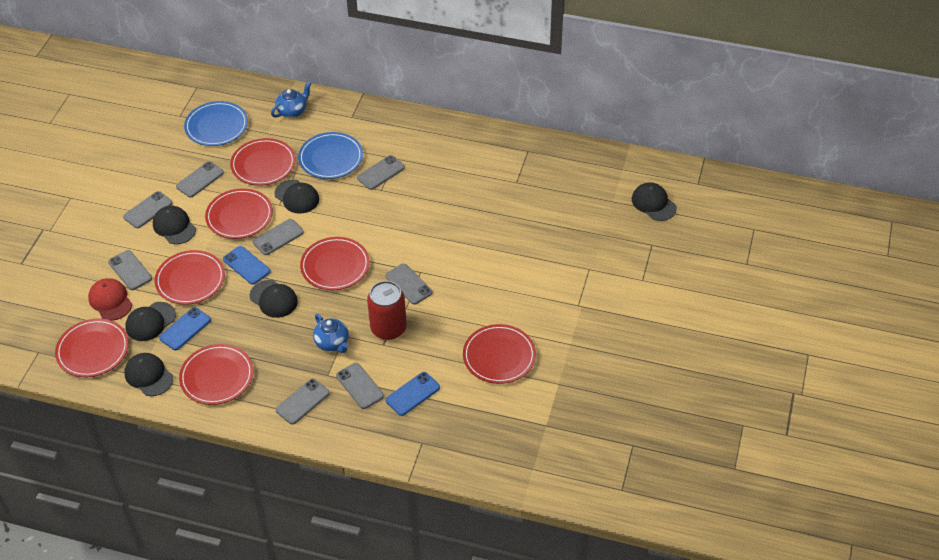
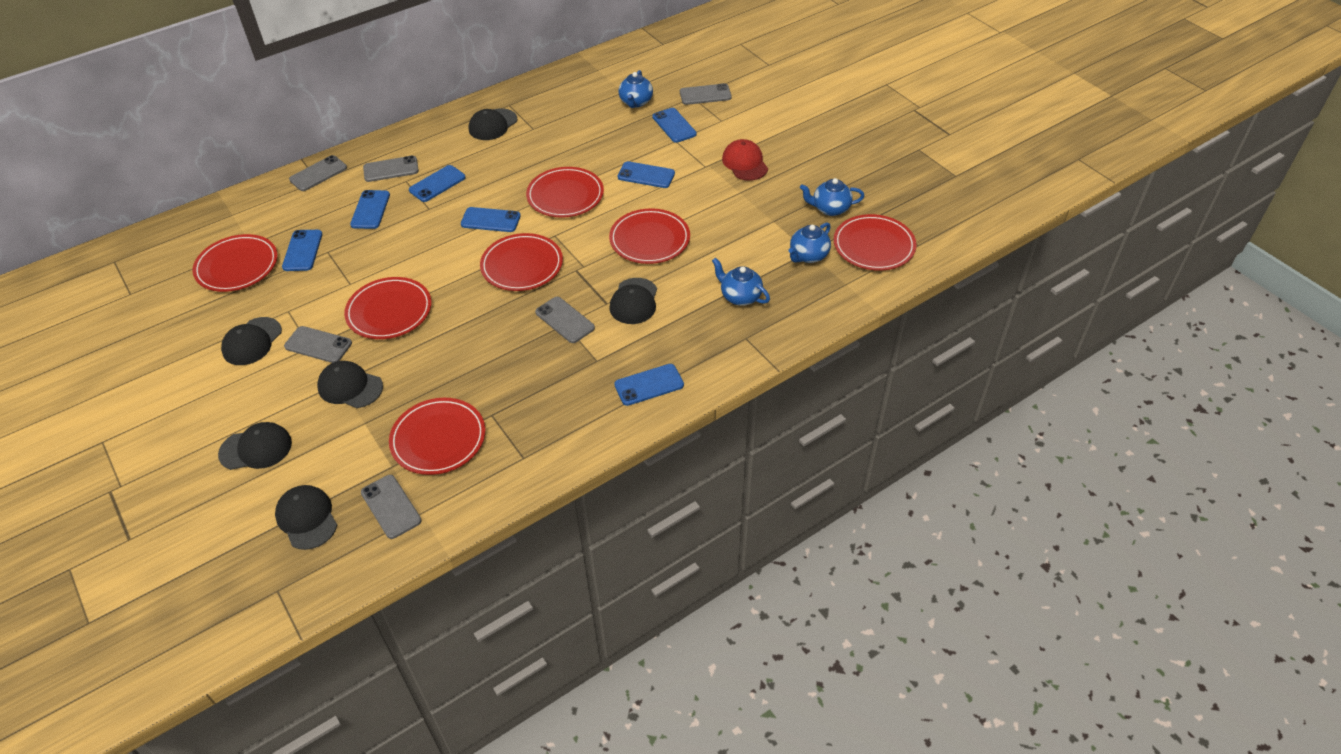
blue phone: [159,307,211,350] [223,246,271,285] [386,372,440,416] = 3 -> [282,230,322,271] [350,190,390,229] [409,165,466,202] [461,207,521,232] [614,364,684,406] [618,161,675,188] [652,108,697,143] = 7
blue plate: [184,101,248,146] [298,132,363,179] = 2 -> none = 0
blue teapot: [271,81,311,118] [313,314,349,353] = 2 -> [618,70,653,108] [712,258,770,306] [789,222,831,263] [800,178,864,216] = 4
grey phone: [108,250,152,290] [123,191,173,228] [176,162,224,197] [253,219,304,255] [275,379,329,425] [336,363,384,409] [357,155,405,190] [385,264,433,305] = 8 -> [284,326,352,363] [289,155,347,191] [361,475,421,539] [363,155,419,182] [535,297,595,343] [680,83,732,105] = 6
red can: [367,281,407,340] = 1 -> none = 0

